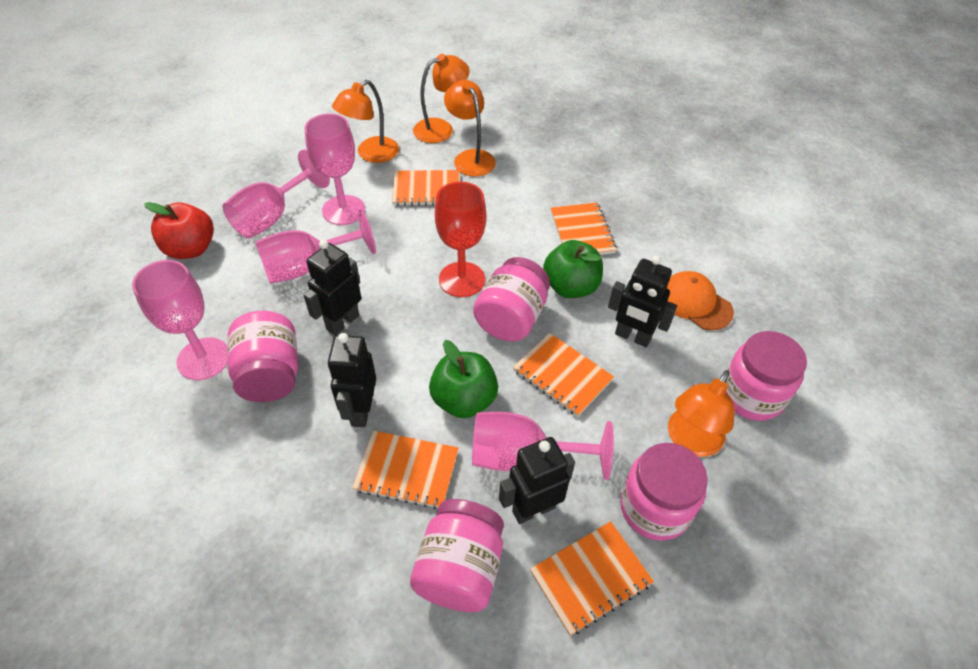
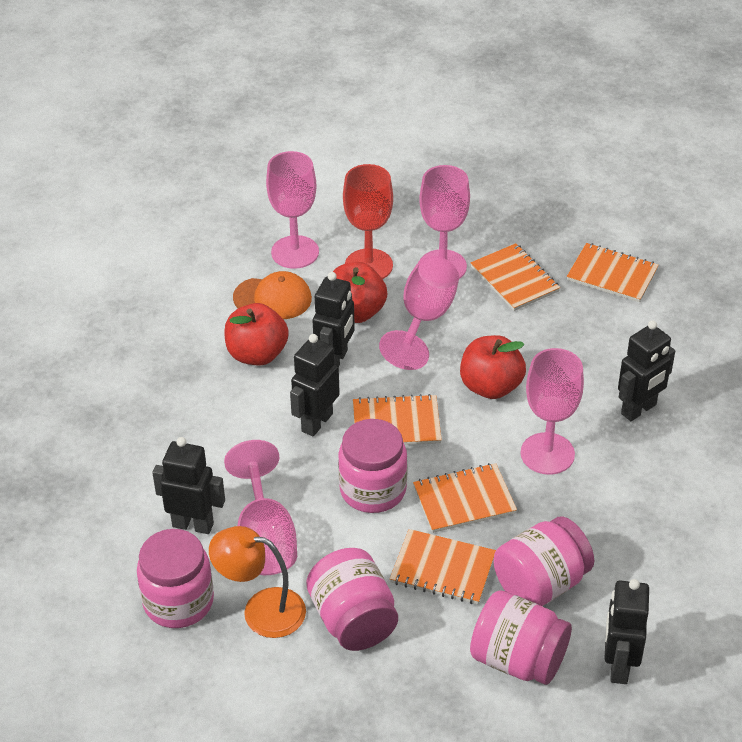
black robot: [303,240,361,336] [328,333,376,427] [499,437,575,524] [608,255,677,347] = 4 -> [152,437,225,534] [290,334,340,437] [313,272,355,367] [604,579,649,684] [618,320,675,421] = 5
green apple: [429,340,498,418] [543,240,603,298] = 2 -> none = 0
orange lamp: [332,80,399,163] [413,54,470,143] [444,80,496,176] [668,370,734,457] = 4 -> [209,526,306,638] = 1
red apple: [144,202,214,259] = 1 -> [224,303,289,366] [333,262,387,323] [460,335,526,399] = 3

